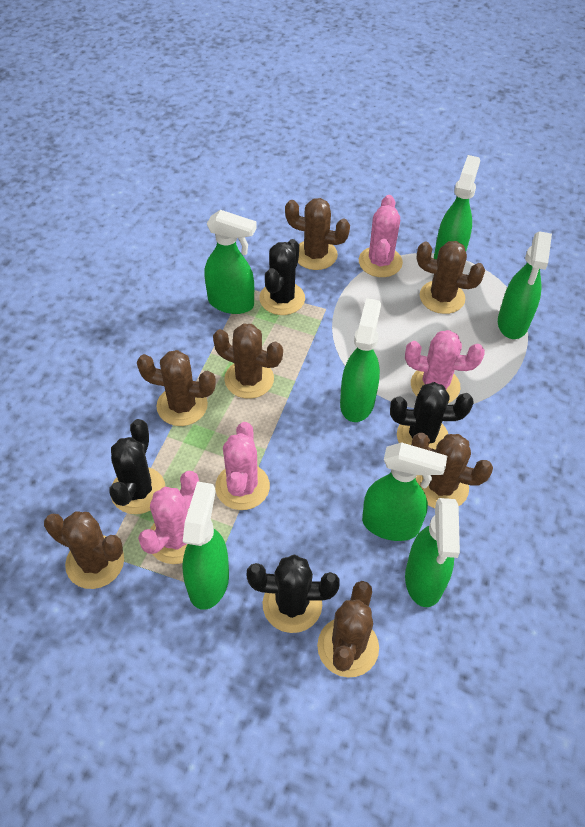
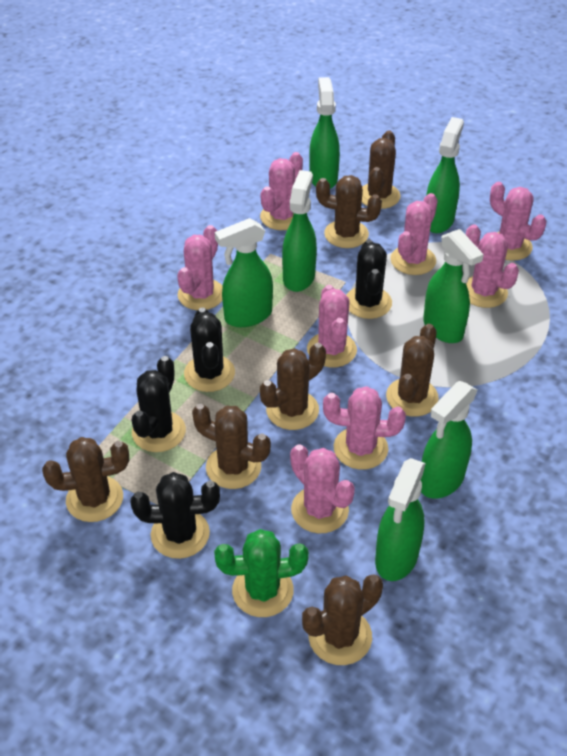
green cactus: none = 0 -> [214,529,309,617] = 1
pink cactus: [138,471,199,564] [215,422,270,510] [359,195,403,277] [405,330,485,403] = 4 -> [177,225,223,310] [260,152,303,230] [290,444,355,533] [307,285,357,367] [323,386,406,470] [390,193,438,275] [466,224,519,308] [490,182,546,261] = 8

